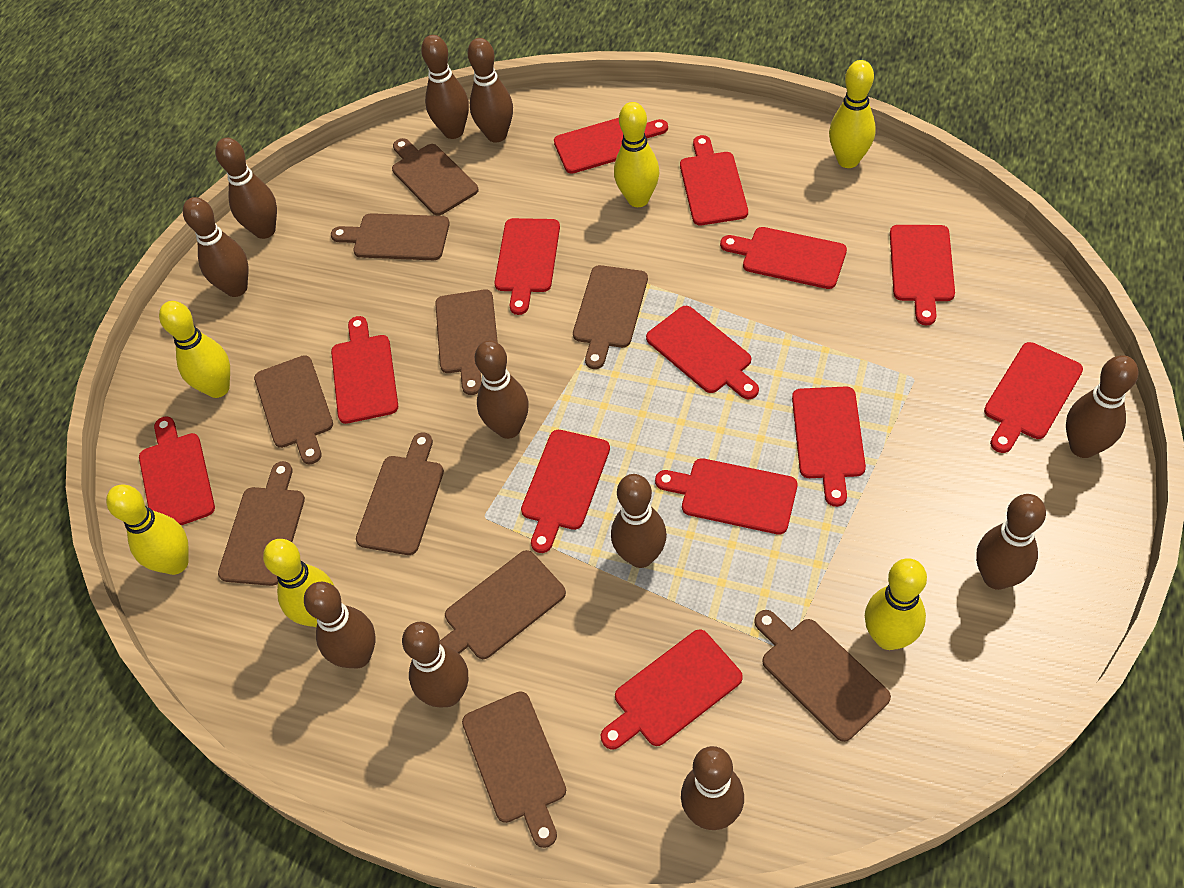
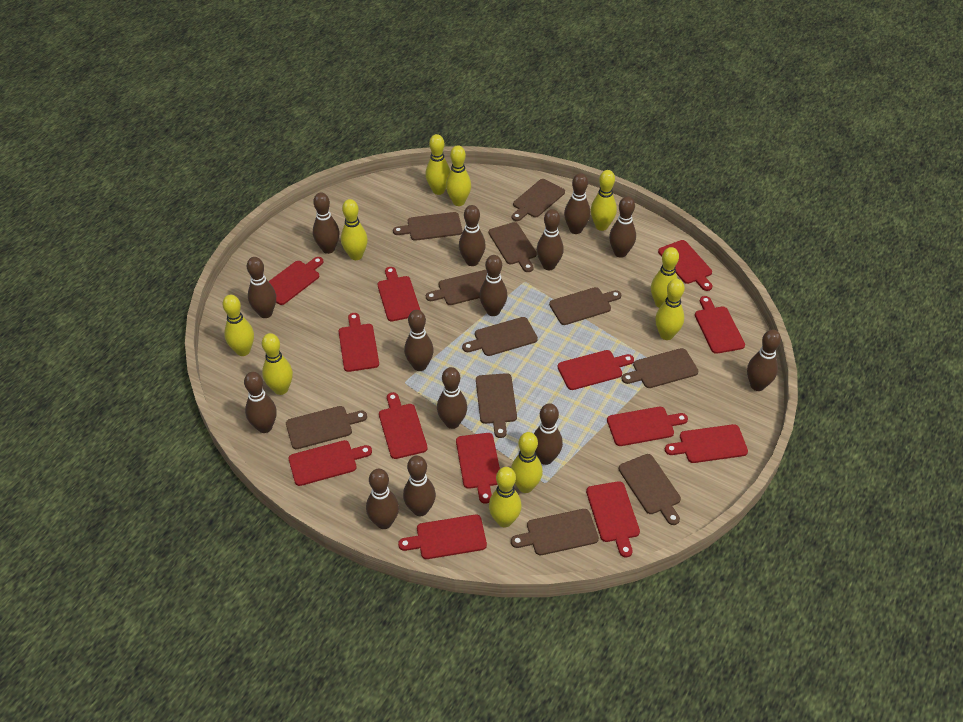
brown bowling pin: [183,197,248,297] [215,138,277,239] [304,582,376,669] [402,622,468,708] [421,35,469,139] [467,38,513,143] [475,340,529,439] [611,474,667,568] [681,746,744,830] [976,494,1046,590] [1066,355,1139,458] = 11 -> [244,372,277,433] [247,257,276,318] [313,193,340,254] [366,469,399,529] [403,456,436,516] [404,310,434,371] [437,367,467,429] [459,205,486,266] [479,255,507,316] [534,403,563,465] [537,209,564,270] [564,173,590,234] [609,196,636,258] [747,330,781,391] = 14
brown cutting board: [218,461,305,586] [254,355,333,464] [331,213,450,260] [356,433,444,555] [392,138,478,216] [435,289,498,395] [440,550,566,659] [462,691,566,848] [573,265,648,369] [754,610,891,742] = 10 -> [286,406,367,449] [393,212,463,241] [426,270,487,305] [462,317,538,356] [476,373,517,438] [489,222,537,272] [511,509,599,555] [512,179,565,221] [549,287,621,325] [619,454,681,525] [621,348,698,388] = 11
yellow bowling pin: [106,485,189,575] [159,301,230,398] [263,539,334,627] [614,102,659,207] [829,60,876,168] [865,558,927,650] = 6 -> [222,295,254,356] [262,333,293,395] [341,199,368,260] [425,134,450,195] [446,145,471,206] [489,467,522,527] [511,432,543,493] [591,170,617,231] [651,247,679,308] [655,279,685,340] = 10

